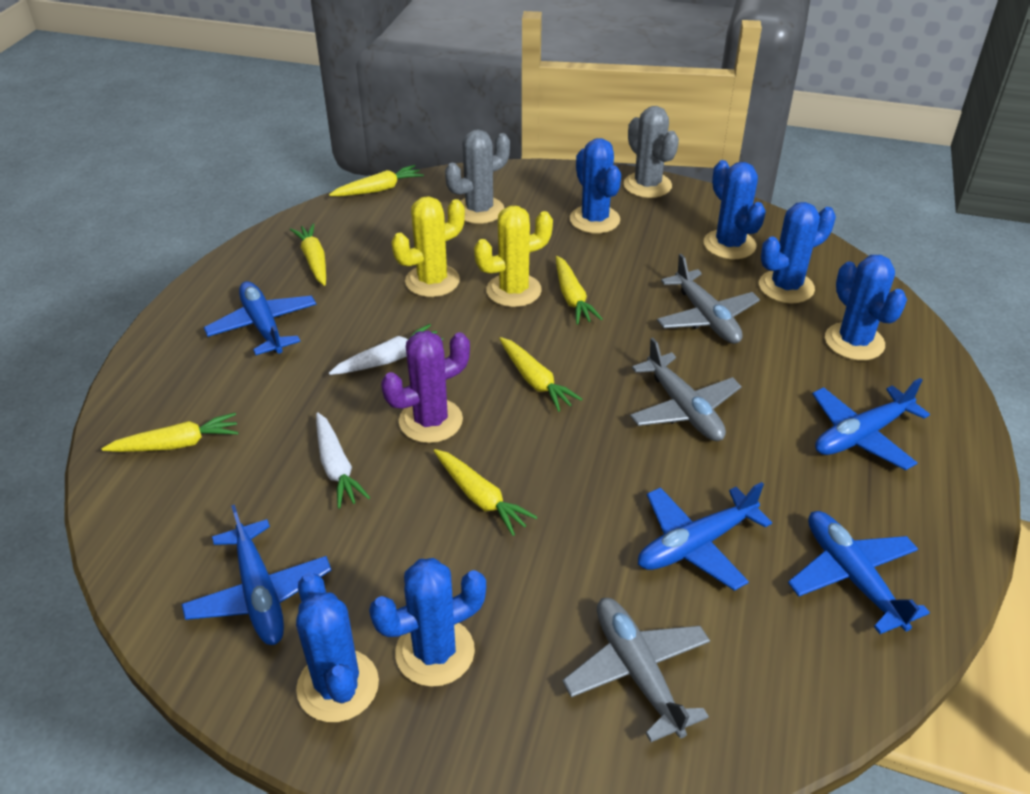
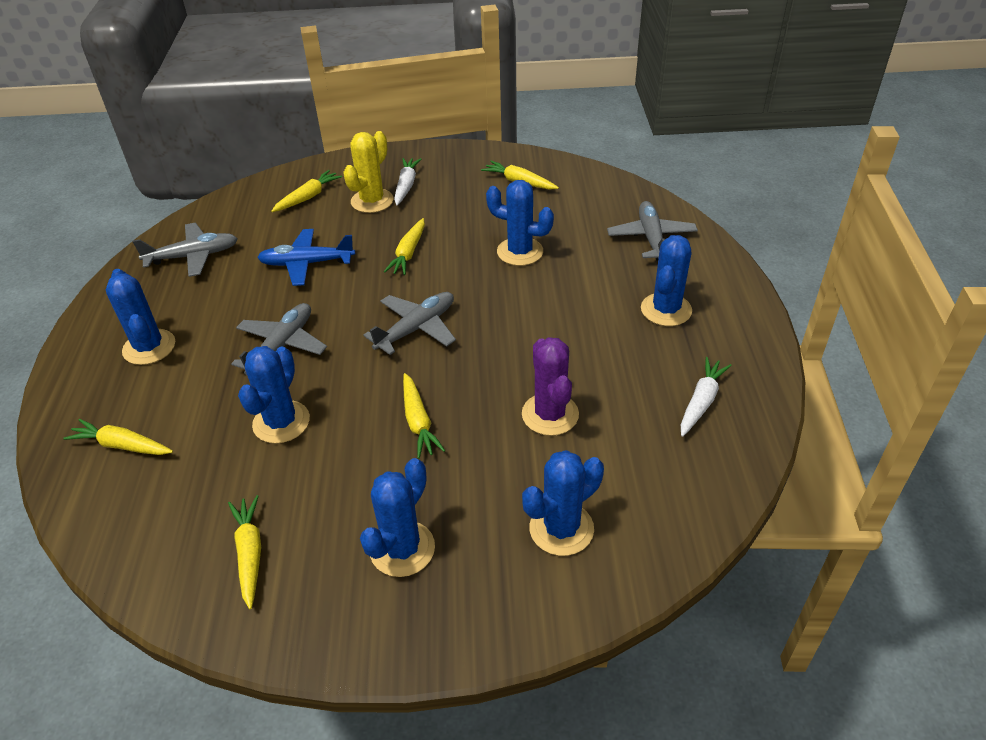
blue plane: [182,505,331,645] [204,281,317,355] [638,482,772,591] [788,511,930,634] [812,378,930,470] = 5 -> [257,229,355,286] = 1
grey cactus: [445,129,510,224] [624,106,679,198] = 2 -> none = 0
grey plane: [562,598,710,742] [630,338,742,441] [657,254,760,344] = 3 -> [133,223,238,277] [231,303,327,375] [363,292,456,355] [607,201,698,260] = 4
yellow cactus: [392,196,465,297] [474,206,553,307] = 2 -> [343,131,394,213] = 1

